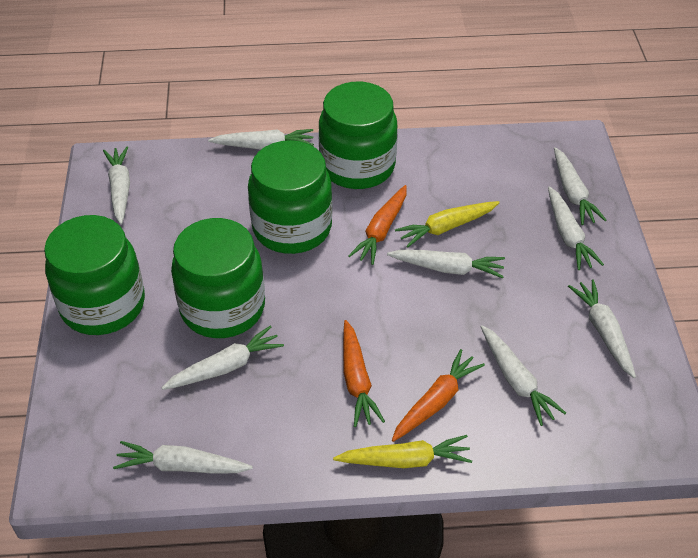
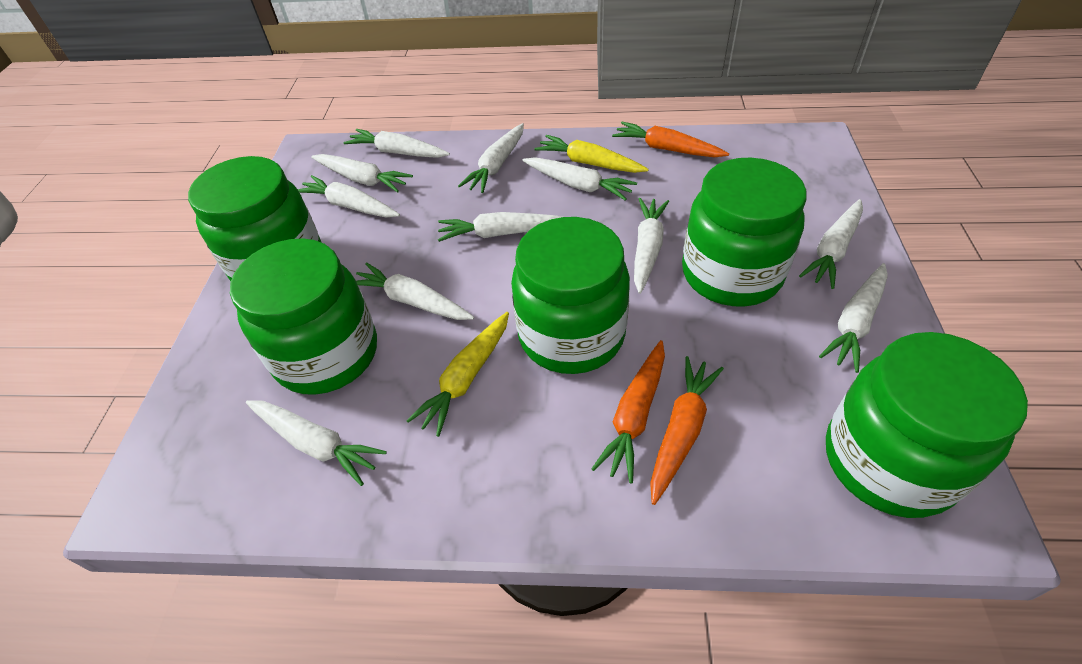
green jar: [44,215,145,335] [171,218,265,338] [248,140,333,254] [319,82,398,189] = 4 -> [188,156,322,281] [230,238,377,395] [511,217,630,374] [682,158,807,306] [826,332,1028,518] = 5
white carrot: [103,146,130,225] [113,441,253,473] [162,326,284,390] [208,129,314,149] [387,249,505,278] [481,325,566,426] [548,186,604,270] [554,147,606,225] [568,279,636,378] = 9 -> [246,400,387,486] [298,175,400,217] [311,154,413,193] [344,129,450,158] [356,262,474,320] [438,212,562,242] [458,123,524,193] [522,157,637,201] [634,198,669,294] [799,199,863,289] [819,263,888,373] = 11

